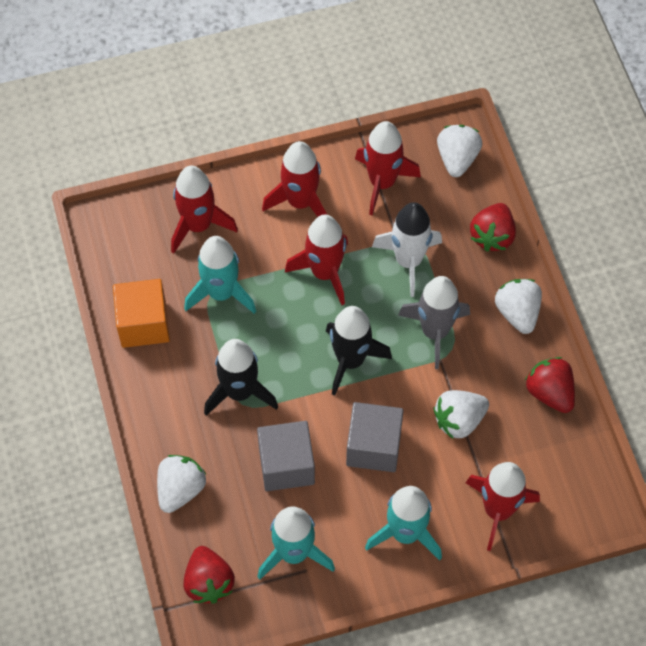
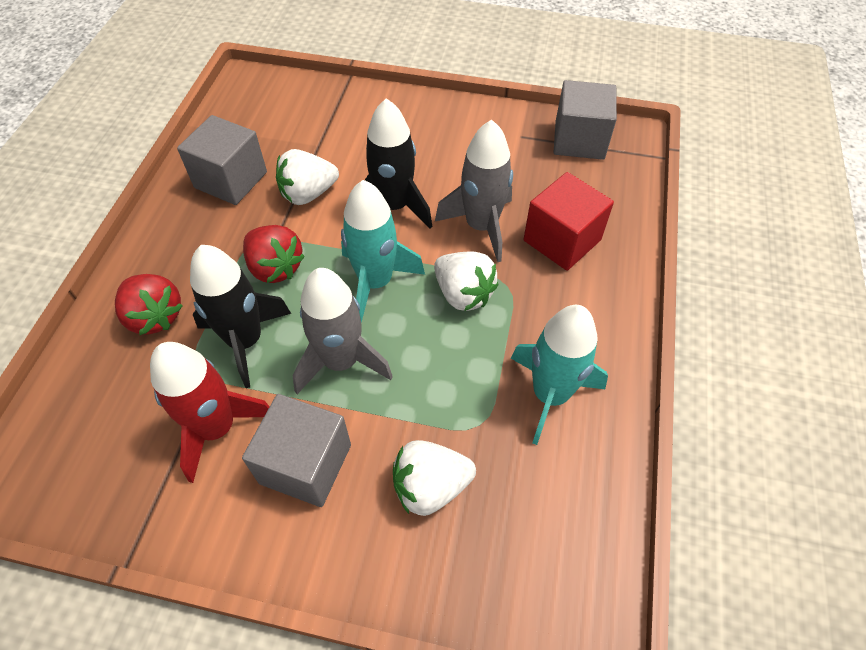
grey cube: [257,421,315,491] [346,402,404,472] = 2 -> [177,115,267,205] [242,394,351,507] [554,80,617,160] = 3
grey rocket: [398,276,470,369] = 1 -> [292,268,393,394] [435,119,513,262] = 2
orange cube: [113,279,170,348] = 1 -> none = 0
red cube: none = 0 -> [524,172,614,271] = 1
red rocket: [171,166,238,254] [262,141,327,217] [285,214,348,305] [355,121,421,216] [466,462,540,551] = 5 -> [150,342,270,483] = 1
red strawberry: [184,546,235,604] [470,203,516,252] [525,357,575,413] = 3 -> [115,274,183,335] [243,225,305,283] = 2
turquoise rocket: [184,236,256,314] [257,506,335,580] [365,486,442,561] = 3 -> [341,180,425,322] [511,305,608,445] = 2
white rocket: [372,202,442,297] = 1 -> none = 0
white strawberry: [157,455,206,513] [433,390,489,439] [437,125,482,177] [495,279,542,334] = 4 -> [276,149,339,205] [393,440,476,516] [434,252,498,311] = 3

